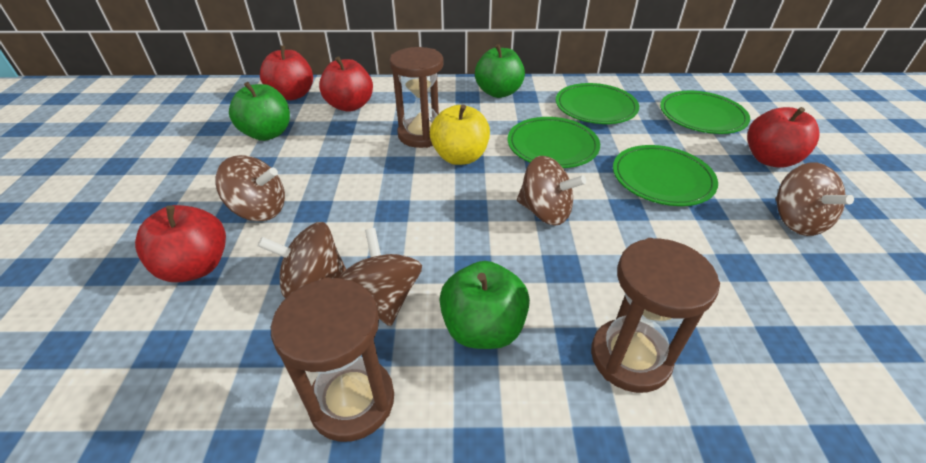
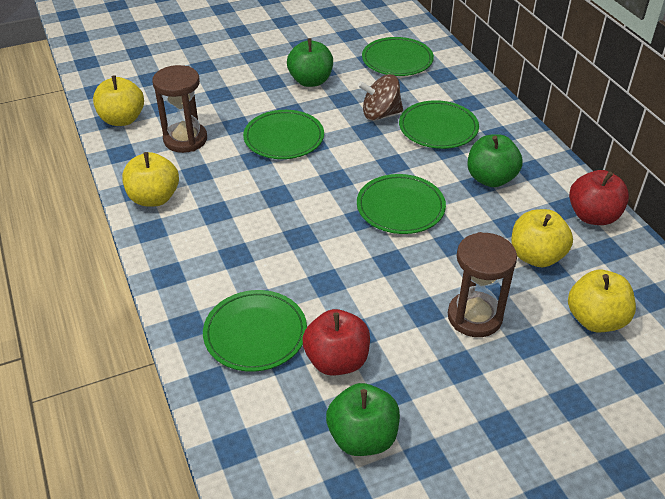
brown hourglass: [271,278,394,442] [390,47,444,148] [591,238,720,393] = 3 -> [152,65,207,153] [448,232,517,337] = 2
brown spinning top: [215,155,285,221] [258,222,346,298] [338,228,422,326] [517,156,586,226] [775,162,854,236] = 5 -> [358,74,403,120] = 1
green plate: [508,117,600,168] [556,83,639,124] [613,145,718,206] [660,91,750,134] = 4 -> [203,290,307,372] [243,110,324,159] [357,174,446,234] [362,37,434,76] [399,100,479,149] = 5
red apple: [135,205,226,282] [260,45,313,100] [319,56,373,112] [747,107,820,168] = 4 -> [302,309,370,376] [569,170,629,225] = 2
yellow apple: [430,104,490,165] = 1 -> [93,76,144,126] [122,152,179,207] [511,209,573,267] [568,270,636,332] = 4

